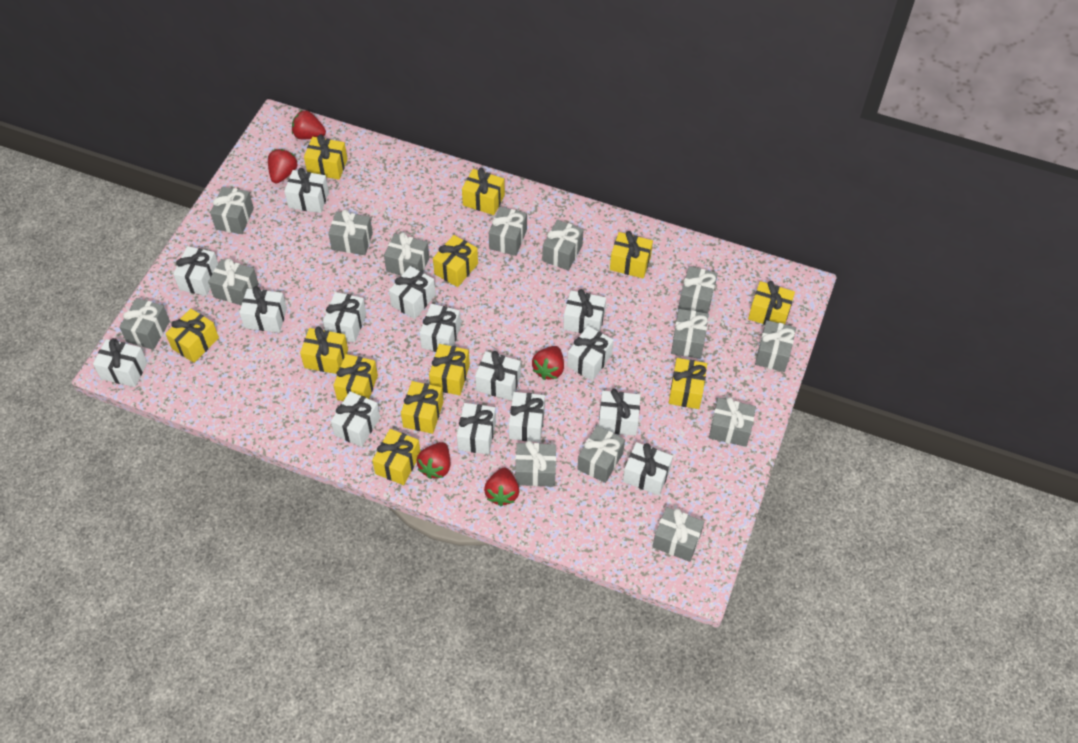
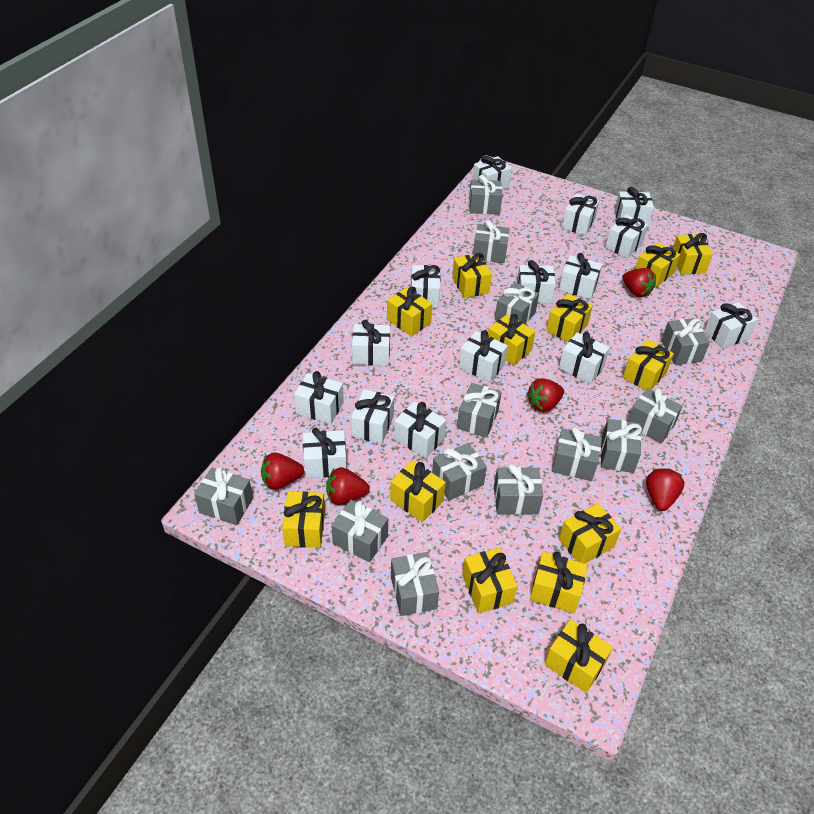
grey gift: [119,298,170,350] [208,258,259,305] [210,187,254,234] [328,209,373,255] [384,232,429,276] [489,207,527,256] [515,441,556,487] [542,220,584,271] [577,426,625,483] [652,507,704,562] [671,309,709,359] [678,266,718,313] [709,397,756,447] [755,320,796,372] = 14 -> [194,467,253,525] [331,500,388,563] [391,552,439,616] [432,443,487,501] [457,383,502,438] [469,175,502,215] [473,220,510,263] [494,463,543,515] [495,282,539,324] [552,427,602,481] [601,419,642,473] [628,388,683,444] [661,318,710,365] = 13
yellow gift: [165,308,219,363] [300,327,348,374] [304,134,348,180] [334,354,378,401] [372,429,420,485] [401,381,443,434] [429,344,470,395] [433,235,478,287] [462,168,505,215] [610,231,653,278] [669,358,707,409] [748,281,795,325] = 12 -> [282,491,325,548] [387,287,432,337] [390,460,446,522] [452,253,492,298] [462,548,517,613] [488,314,535,365] [530,552,588,613] [545,619,613,693] [546,294,593,342] [559,503,621,564] [623,339,674,390] [636,242,680,288] [673,233,713,275] = 13

